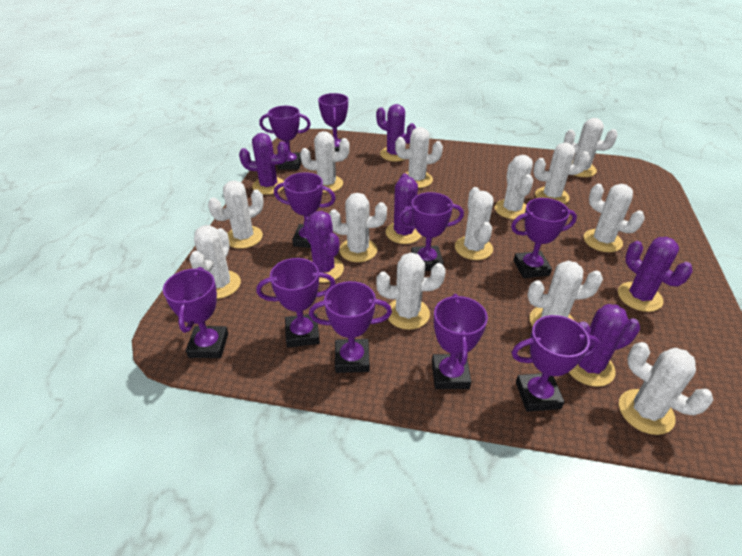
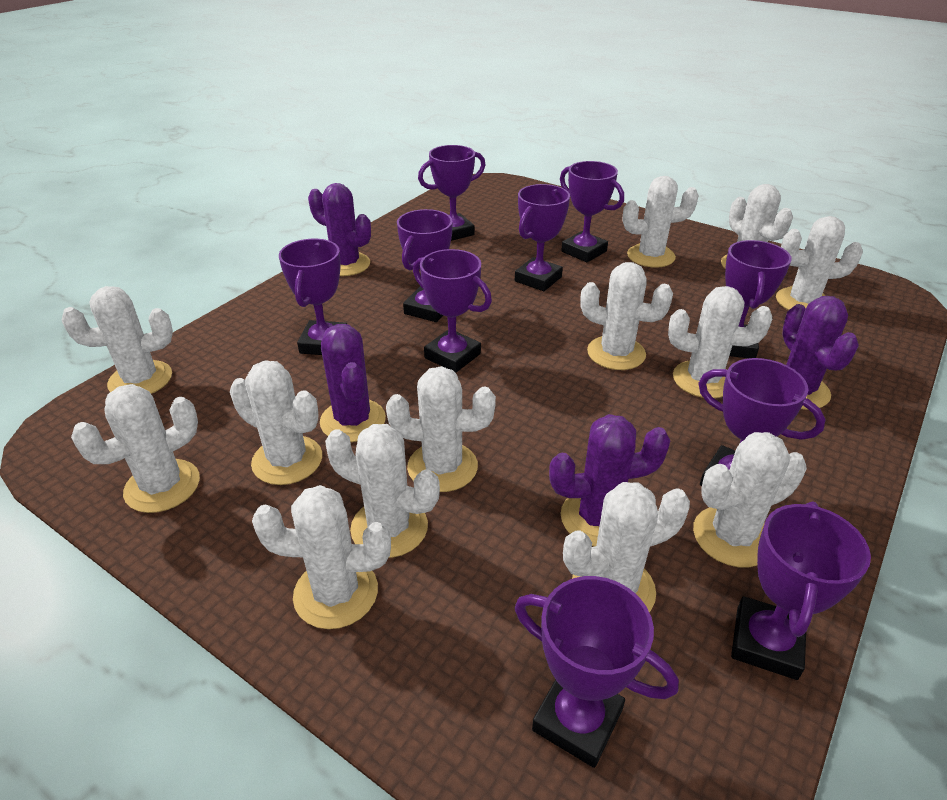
purple cactus: [239,133,288,195] [304,211,344,283] [376,104,416,162] [386,173,422,244] [569,304,640,387] [618,237,693,312] = 6 -> [308,183,371,276] [320,324,386,442] [549,414,671,546] [783,296,859,410] = 4

